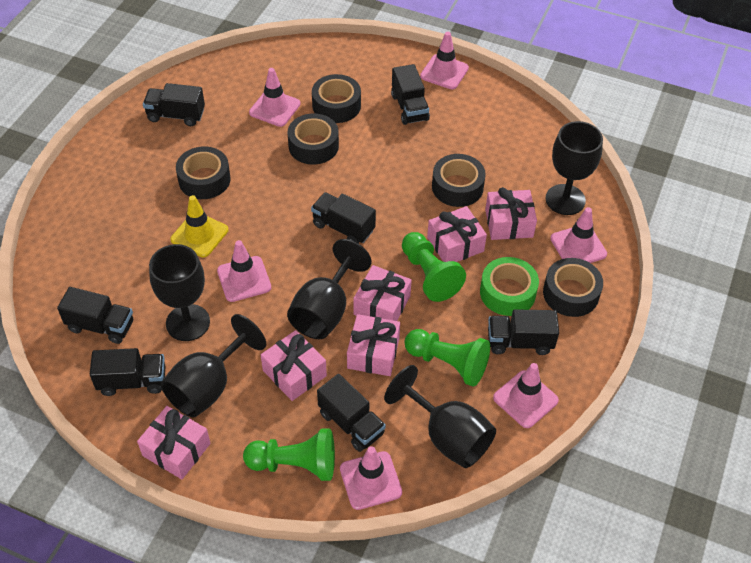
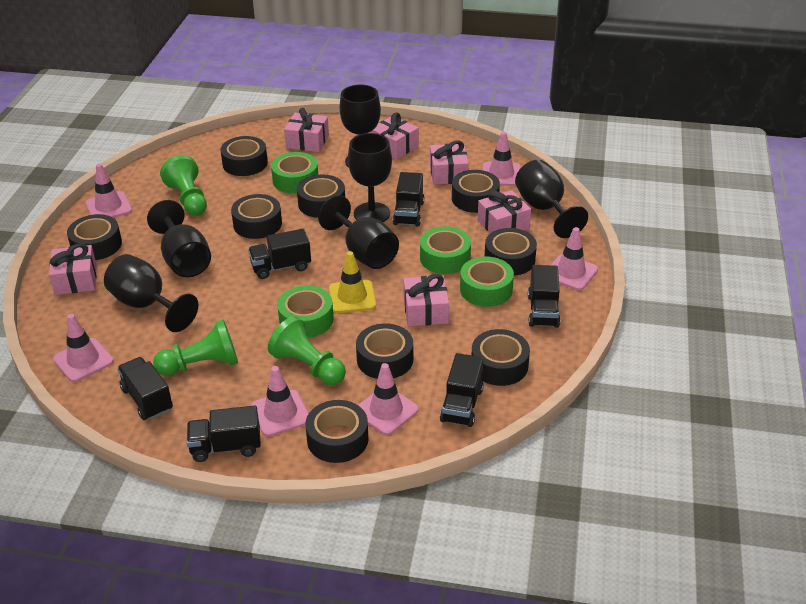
black goblet: [149,244,210,341] [161,314,266,418] [287,239,372,339] [384,365,496,468] [546,121,603,215] = 5 -> [104,254,199,332] [147,200,211,278] [318,195,399,269] [340,85,381,168] [348,133,392,222] [515,160,588,238] = 6
black tape: [176,147,231,199] [288,114,339,164] [312,74,361,123] [432,154,486,207] [543,258,603,317] = 5 -> [67,214,122,260] [220,136,268,176] [231,194,282,239] [297,175,345,218] [305,400,369,463] [356,323,413,379] [452,170,500,213] [472,329,530,386] [485,228,537,276] = 9
black truck: [57,287,133,344] [90,348,166,396] [143,83,205,126] [311,192,376,244] [317,374,386,452] [391,64,430,125] [488,309,559,355] = 7 -> [117,357,173,420] [187,406,261,462] [248,229,311,279] [393,172,424,227] [440,353,483,427] [528,265,560,328] = 6
green tape: [480,257,539,316] = 1 -> [271,152,318,193] [277,286,334,338] [420,226,471,274] [460,257,514,307] = 4

